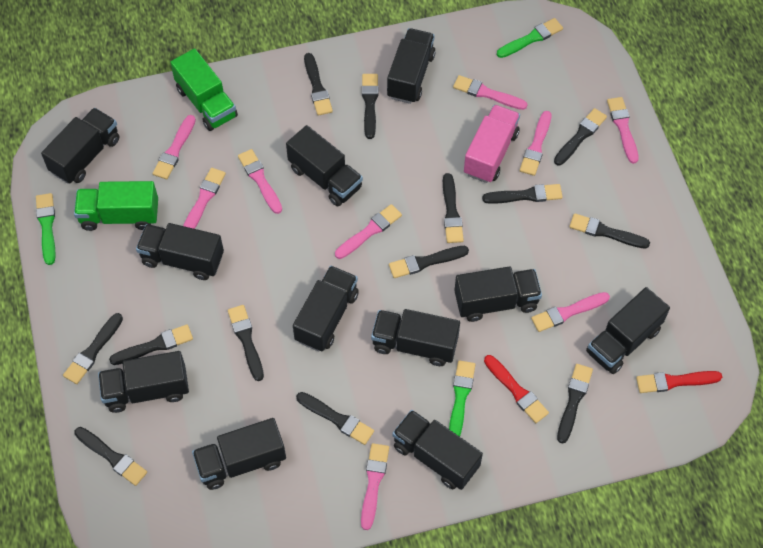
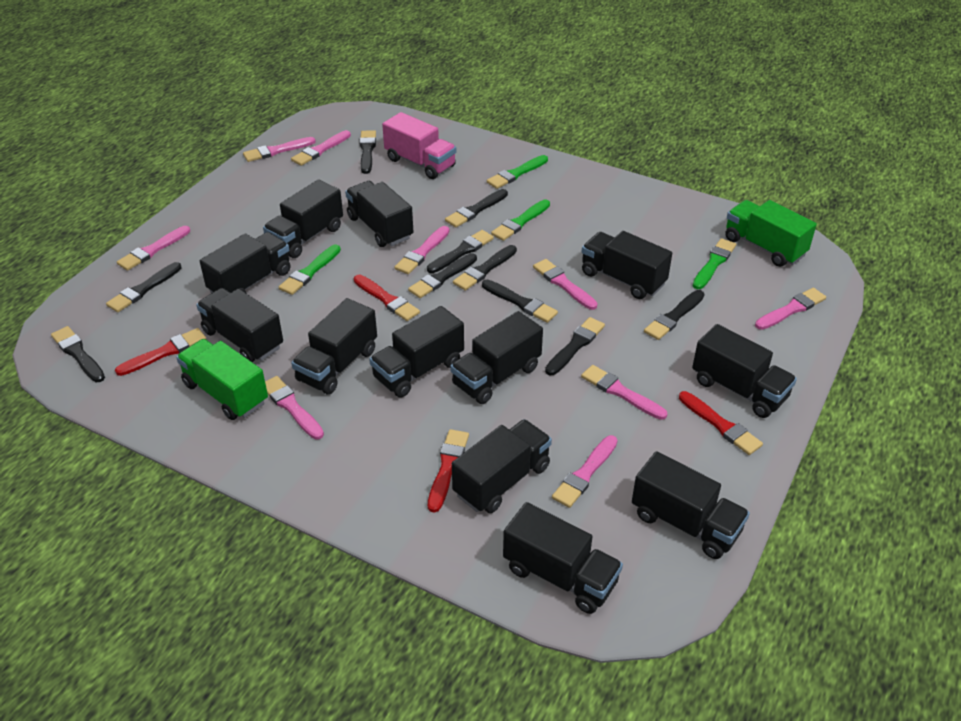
black brush: [63,313,123,384] [74,427,147,486] [109,324,193,365] [228,305,264,381] [296,392,374,445] [304,53,333,116] [362,74,378,139] [389,246,469,278] [443,173,464,243] [482,184,563,204] [554,108,607,165] [557,364,593,444] [569,213,650,249] = 13 -> [51,326,105,382] [106,262,182,312] [360,130,376,174] [408,253,477,298] [427,230,494,273] [445,189,508,227] [453,245,517,291] [482,279,558,323] [545,317,605,375] [644,290,705,340] = 10
black truck: [41,108,119,184] [98,351,189,413] [136,223,224,280] [192,418,286,490] [286,125,363,207] [293,266,359,352] [371,309,460,366] [387,28,436,104] [392,410,483,490] [454,266,542,322] [586,287,670,374] = 11 -> [196,288,283,362] [200,232,291,293] [263,179,343,258] [291,298,377,395] [345,181,414,247] [369,306,464,397] [450,311,543,404] [452,419,552,513] [503,502,623,614] [582,231,672,299] [632,451,750,559] [692,324,797,418] = 12
green brush: [36,193,55,265] [449,360,475,437] [497,18,563,58] = 3 -> [279,245,341,295] [487,155,548,189] [491,199,550,241] [693,238,736,289] = 4
red brush: [484,355,549,423] [636,371,722,393] = 2 -> [115,328,206,376] [354,275,420,321] [428,429,469,513] [679,391,763,455] = 4

